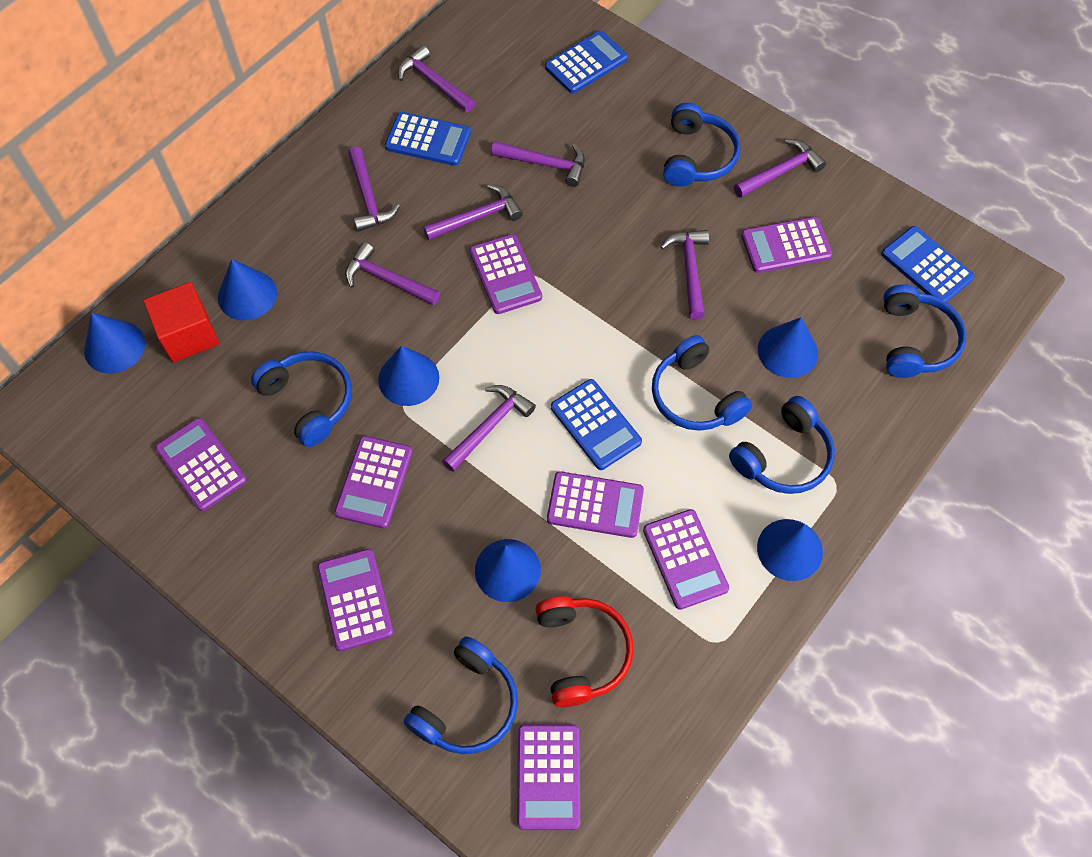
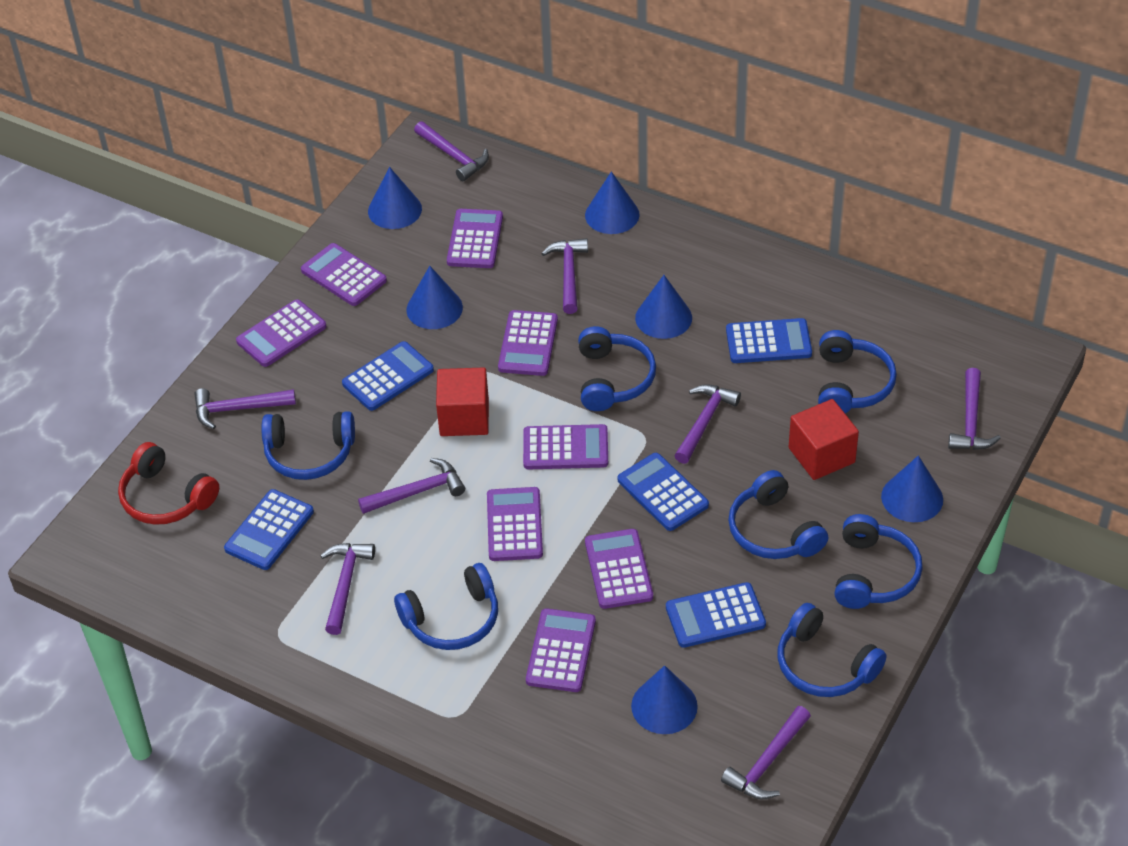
blue calculator: [385,112,471,166] [545,31,628,94] [551,379,642,470] [881,226,974,302] = 4 -> [224,489,314,570] [342,341,434,411] [618,453,709,531] [666,582,766,648] [726,318,812,363] = 5
blue headphones: [251,352,352,447] [404,636,518,754] [652,335,752,431] [663,103,740,187] [729,396,835,494] [883,284,967,378] = 6 -> [262,411,355,480] [394,563,498,650] [578,326,656,411] [728,470,828,559] [778,603,887,697] [818,330,897,413] [834,514,923,609] = 7
red cube: [143,282,219,363] = 1 -> [436,367,489,436] [789,399,859,480] = 2

